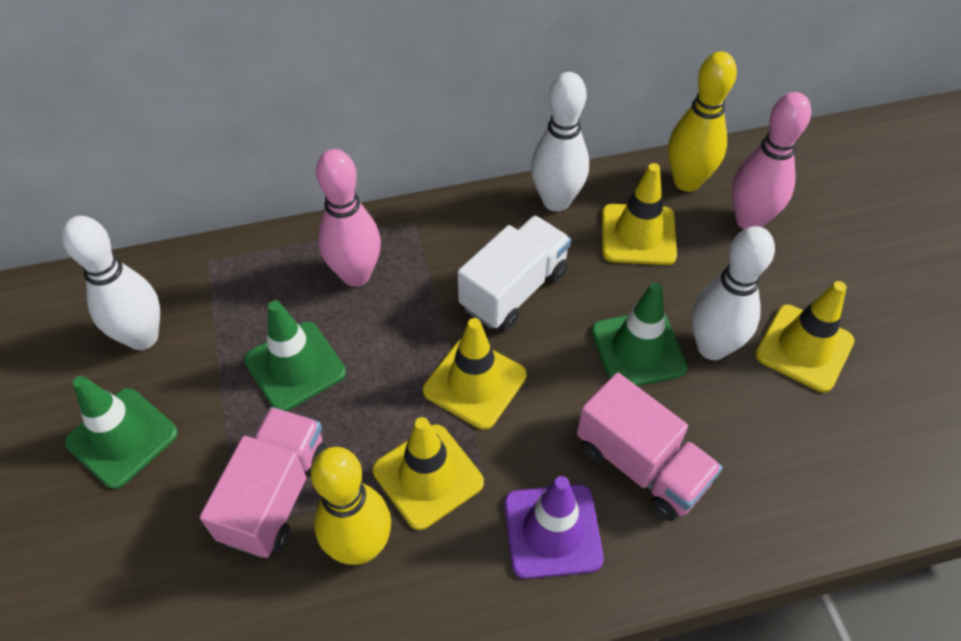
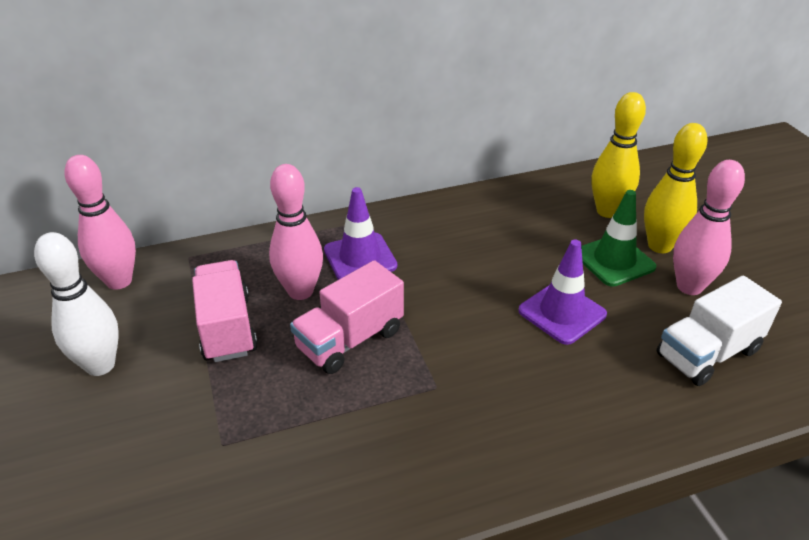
green traffic cone: [65,376,178,489] [244,300,346,411] [592,282,687,386] = 3 -> [581,190,656,287] = 1
pink bowling pin: [316,149,381,287] [732,92,811,229] = 2 -> [64,155,136,290] [269,164,323,300] [673,160,745,295] = 3
purple traffic cone: [504,476,604,579] = 1 -> [324,187,397,280] [518,240,607,345] = 2
white bowling pin: [62,216,160,350] [531,72,589,212] [691,226,775,360] = 3 -> [34,232,119,376] = 1
yellow traffic cone: [373,417,484,530] [423,318,526,430] [602,163,677,265] [755,281,855,392] = 4 -> none = 0

